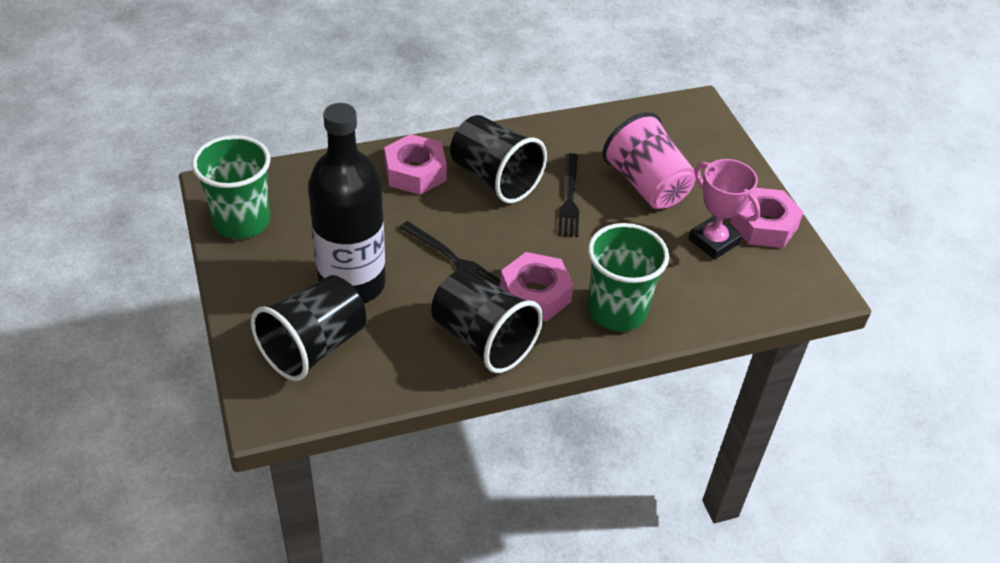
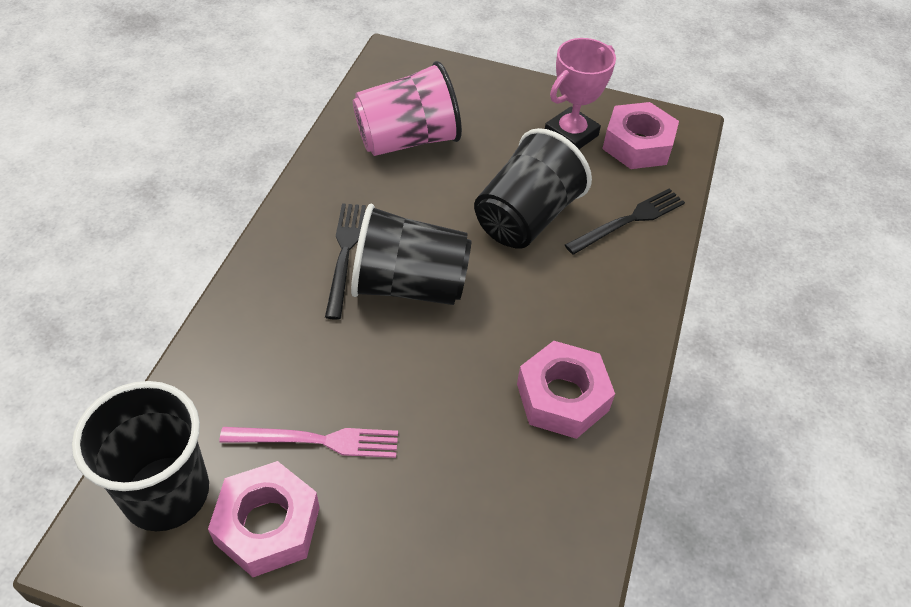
black bottle: [308,103,385,303] = 1 -> none = 0
green cup: [192,135,270,239] [588,223,669,331] = 2 -> none = 0
pink fork: none = 0 -> [219,427,398,458] = 1

